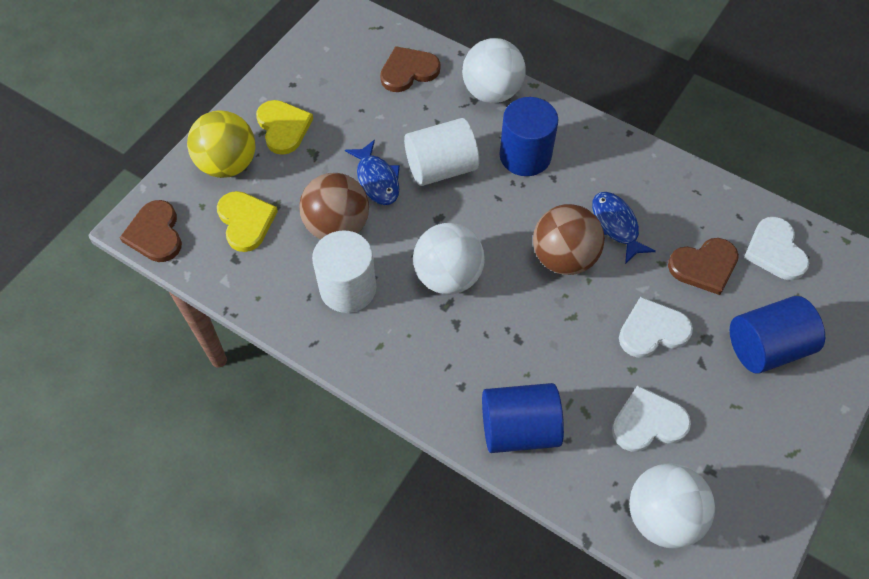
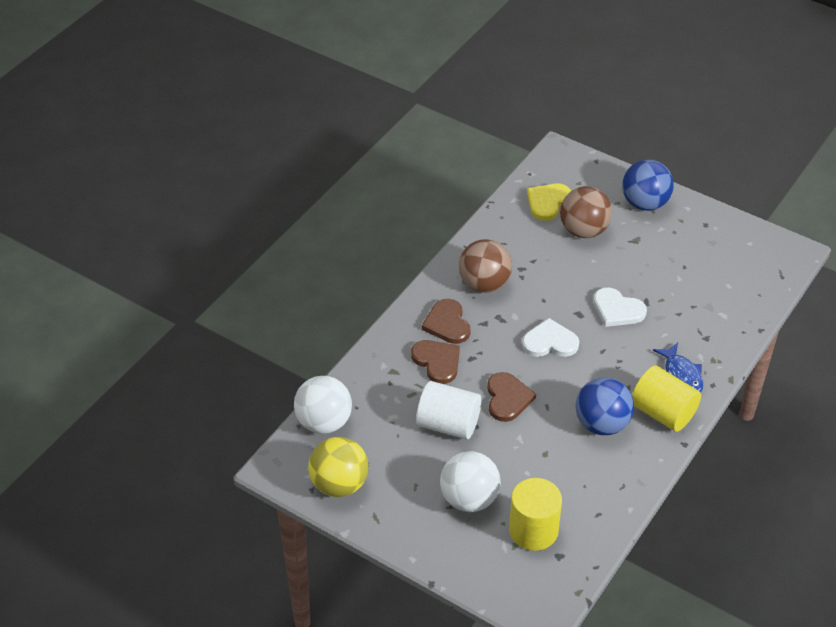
blue ball: none = 0 -> [576,377,634,435] [622,160,674,211] = 2
blue cylinder: [482,383,564,453] [499,97,558,176] [730,296,825,373] = 3 -> none = 0
blue fish: [345,140,400,205] [592,192,656,264] = 2 -> [653,343,703,393] = 1
white ball: [413,223,485,294] [462,38,525,103] [629,463,715,548] = 3 -> [294,376,352,434] [440,451,501,512] = 2
white cylinder: [312,230,376,313] [404,118,479,186] = 2 -> [416,381,481,440] = 1
white heart: [612,385,691,452] [619,297,693,358] [744,217,809,280] = 3 -> [522,318,579,357] [593,288,647,327] = 2
yellow cylinder: none = 0 -> [509,478,562,551] [632,366,701,432] = 2
yellow heart: [217,191,278,252] [256,100,313,155] = 2 -> [527,184,571,221] = 1

